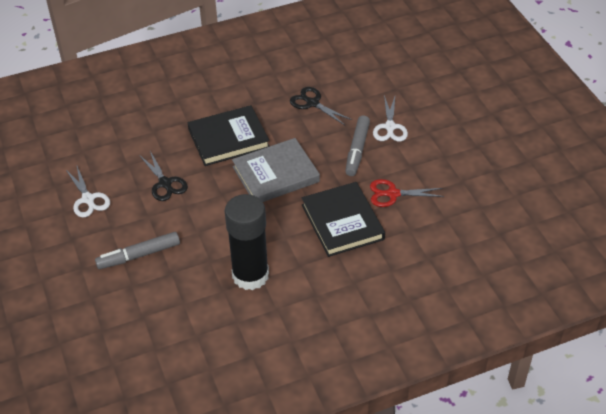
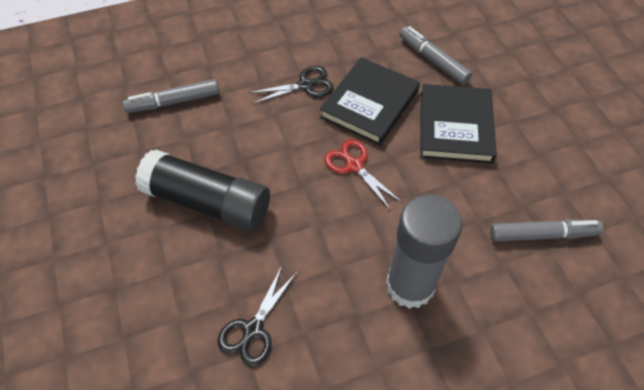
grey book: [232,138,320,202] = 1 -> none = 0
grey glue stick: none = 0 -> [386,194,462,309] = 1
grey marker: [95,232,180,269] [345,116,370,176] = 2 -> [123,79,219,113] [400,26,472,85] [490,219,603,242] = 3
white scissors: [66,166,110,217] [373,95,408,142] = 2 -> none = 0

